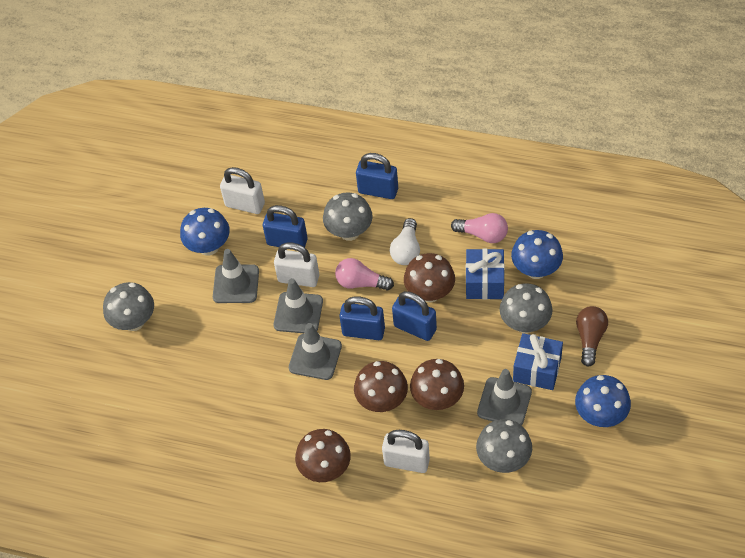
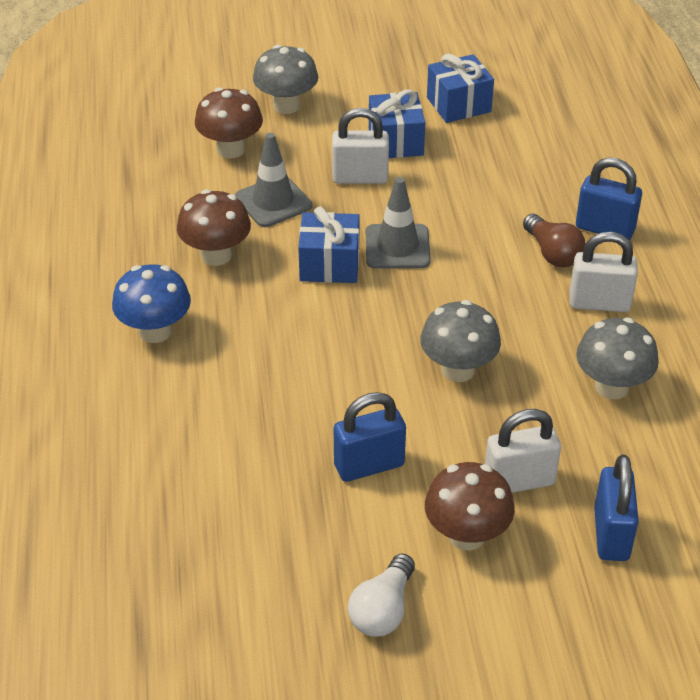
blue gift: [466,249,505,299] [513,333,563,390] = 2 -> [298,207,359,283] [369,89,425,158] [427,54,494,123] = 3
blue mushroom: [180,208,230,256] [511,230,563,279] [575,375,631,427] = 3 -> [112,264,191,343] = 1
blue padlock: [263,205,308,247] [339,296,385,340] [356,153,398,199] [392,291,437,341] = 4 -> [334,392,406,482] [576,158,642,240] [594,455,639,561] = 3
brown mushroom: [295,429,351,482] [354,361,408,412] [404,253,455,302] [410,359,464,410] = 4 -> [177,189,251,266] [195,87,263,159] [425,462,515,550] = 3
grey mushroom: [103,282,154,331] [323,192,373,241] [476,419,532,473] [500,283,553,333] = 4 -> [253,45,318,114] [420,300,501,382] [576,317,659,399] = 3
grey traffic cone: [213,249,259,303] [274,278,323,333] [289,323,342,380] [477,369,532,425] = 4 -> [235,133,312,227] [366,177,431,269] = 2
pink light bulb: [335,258,394,290] [451,213,508,243] = 2 -> none = 0

